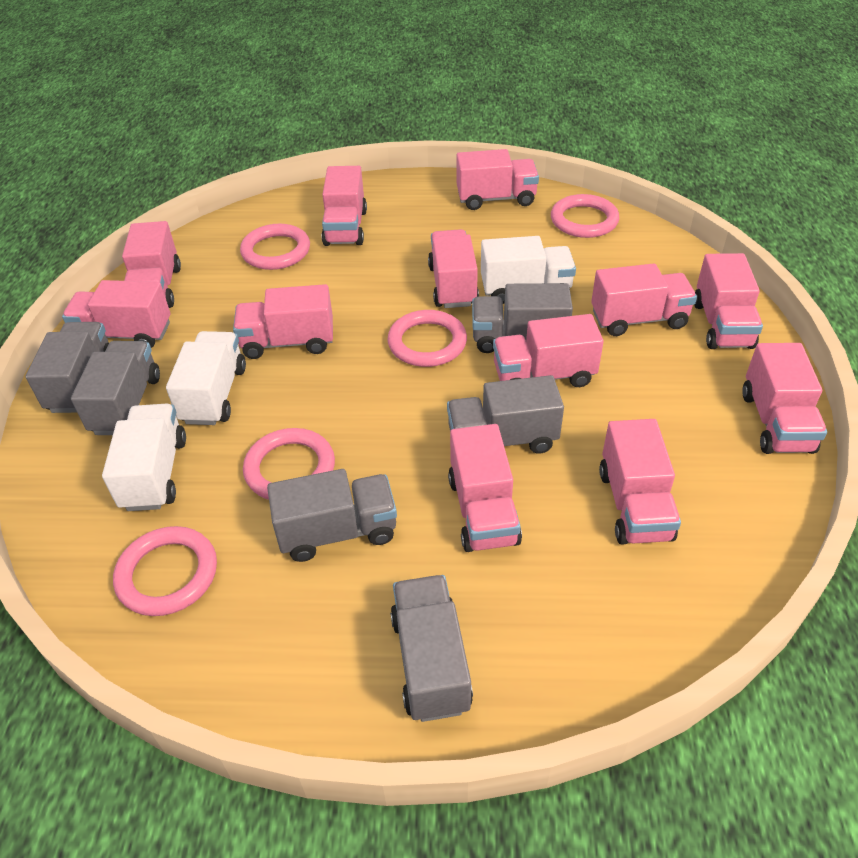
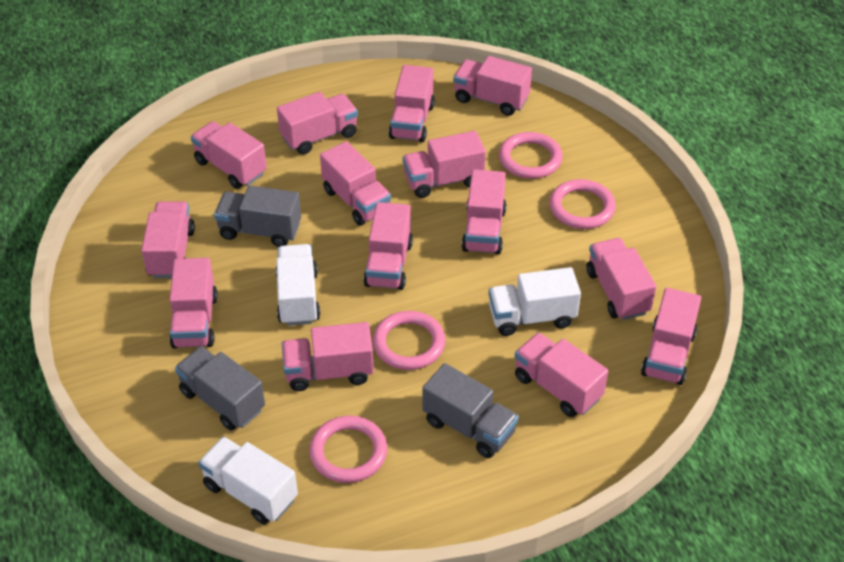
grey truck: [25,322,109,413] [71,341,160,435] [267,469,397,562] [390,575,473,722] [447,375,564,454] [472,283,573,353] = 6 -> [175,346,265,431] [214,185,301,247] [423,363,519,458] = 3
pink ring: [113,526,217,616] [240,224,310,270] [243,428,335,500] [387,310,467,367] [551,194,619,238] = 5 -> [309,416,387,483] [373,311,445,370] [499,132,562,179] [549,179,616,229] = 4
pink truck: [62,280,171,348] [122,221,181,308] [233,284,333,359] [321,166,367,246] [428,229,479,308] [448,424,522,552] [456,149,539,210] [493,314,604,387] [591,263,697,336] [599,419,681,545] [694,253,763,349] [742,343,827,454] = 12 -> [141,201,195,278] [169,258,218,348] [191,121,267,189] [277,92,358,155] [282,322,374,391] [320,141,391,226] [363,202,413,290] [389,65,435,142] [403,131,486,198] [453,56,532,116] [462,169,506,255] [515,333,608,417] [587,238,656,320] [641,288,701,385] = 14

